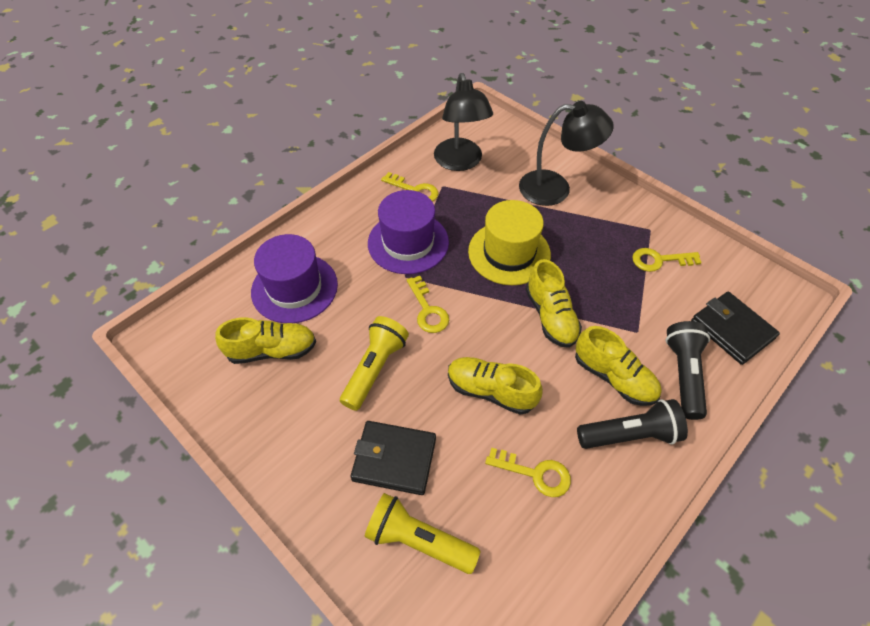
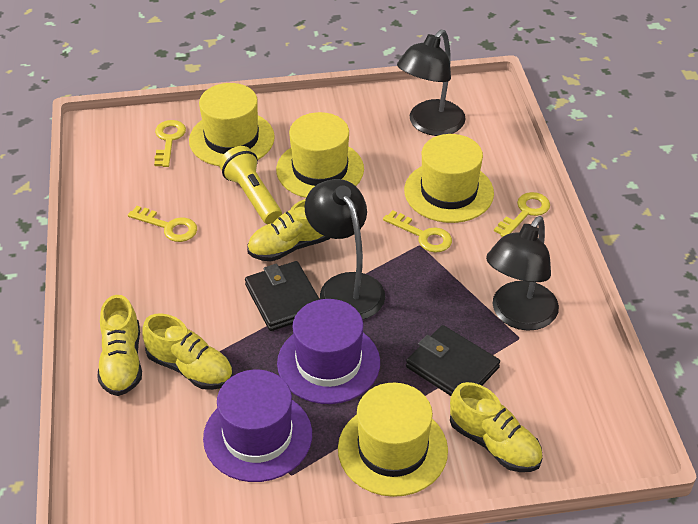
black flashlight: [577,399,688,449] [666,321,710,420] = 2 -> none = 0
black lamp: [434,73,493,171] [519,101,614,206] = 2 -> [304,179,385,320] [397,30,466,136] [486,216,559,331] = 3
yellow flashlight: [340,316,409,411] [365,493,480,574] = 2 -> [219,146,282,224] = 1
yellow hat: [468,200,551,285] = 1 -> [189,83,275,166] [276,112,364,198] [338,382,448,497] [404,134,494,223] = 4

